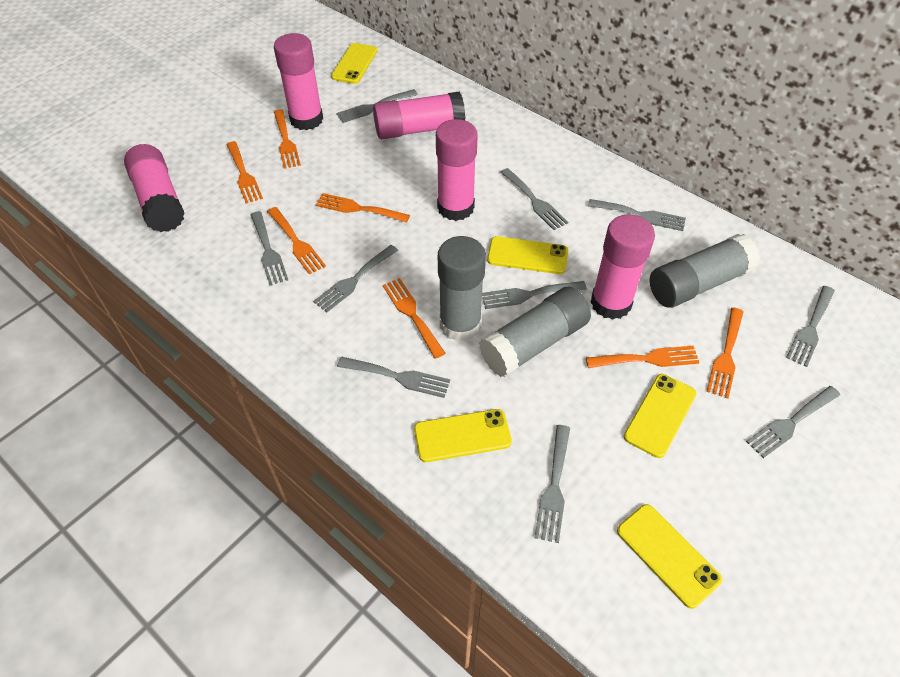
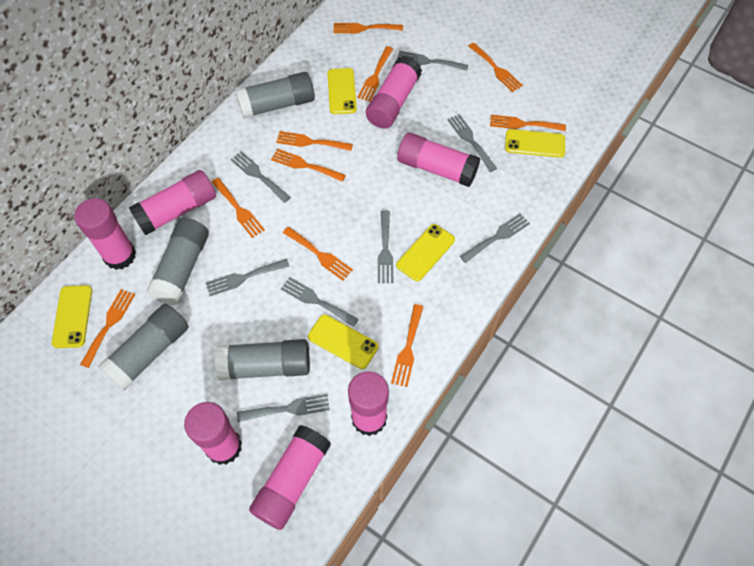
grey fork: [251,211,288,285] [313,245,398,312] [336,89,418,123] [337,357,450,398] [482,281,587,309] [500,168,568,230] [534,425,570,543] [588,199,686,231] [746,386,840,458] [786,286,835,367] = 10 -> [206,259,289,296] [230,151,291,203] [237,394,330,422] [281,277,359,327] [378,210,393,283] [397,51,468,71] [447,114,497,172] [460,213,530,263] = 8
grey glue stick: [438,236,486,341] [479,287,591,377] [650,234,760,308] = 3 -> [98,304,189,390] [146,218,209,305] [215,339,310,380] [235,72,315,118] = 4
orange fork: [226,141,263,204] [267,207,326,274] [274,109,301,169] [316,193,410,223] [383,278,446,359] [586,346,700,368] [707,308,744,398] = 7 -> [80,289,135,368] [211,178,265,238] [271,149,346,182] [276,131,353,151] [283,227,353,281] [333,23,403,33] [357,46,393,102] [391,304,423,387] [468,43,523,92] [490,115,566,131] = 10
pink glue stick: [124,144,184,232] [274,33,323,130] [373,91,465,139] [436,119,478,221] [590,214,655,320] = 5 -> [74,198,136,270] [129,170,216,235] [184,402,242,465] [249,425,331,530] [348,371,389,436] [366,56,422,129] [397,133,480,187] = 7

